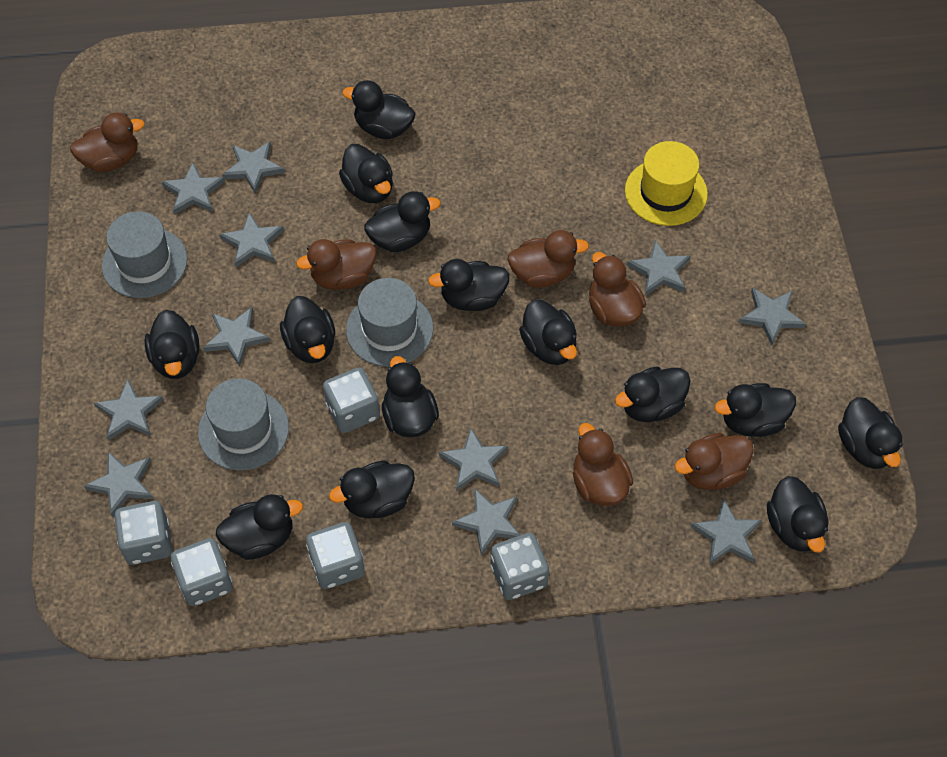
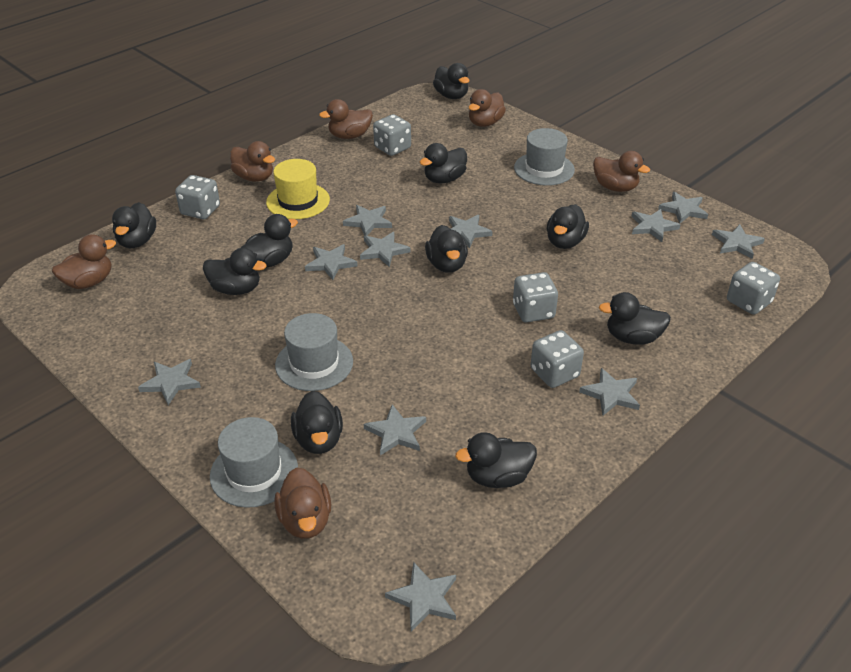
black duck: [145,310,200,379] [216,494,303,560] [280,296,335,363] [329,461,415,519] [339,144,393,203] [342,80,416,139] [364,191,441,252] [382,356,439,437] [428,259,510,311] [519,299,577,365] [615,366,690,422] [715,383,796,437] [767,476,829,553] [838,397,903,469] = 14 -> [112,202,156,248] [203,248,267,295] [241,214,298,268] [291,391,343,454] [419,143,467,183] [425,225,468,273] [433,63,469,99] [455,432,537,488] [547,204,589,249] [599,292,671,345] = 10

